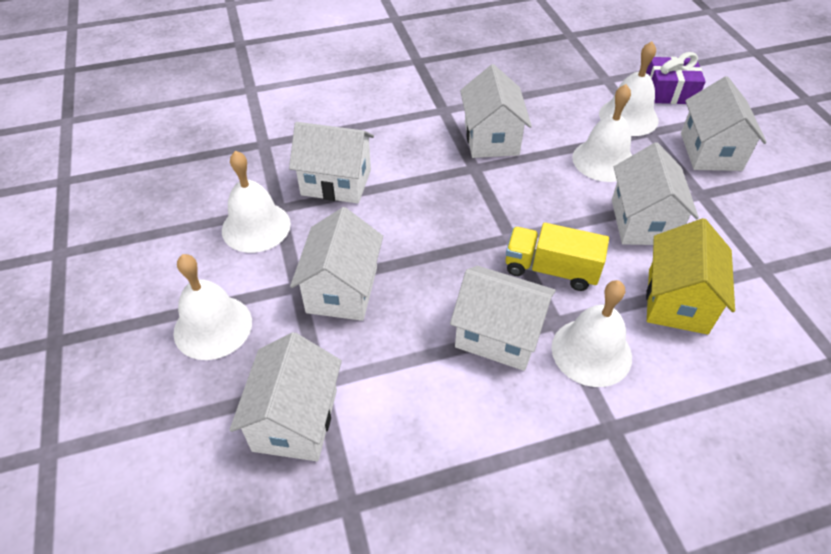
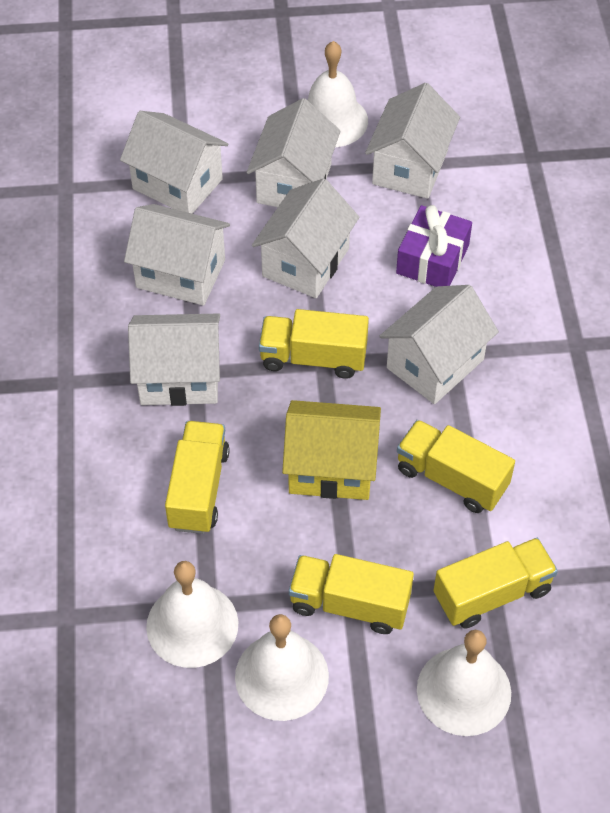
white bell: [173,254,252,360] [222,151,291,253] [551,280,632,387] [572,84,632,182] [599,41,659,136] = 5 -> [146,561,238,668] [235,614,329,721] [308,41,368,147] [417,630,511,736] = 4
yellow truck: [506,223,609,291] = 1 -> [165,421,230,534] [259,309,369,379] [289,554,414,634] [397,420,515,513] [433,538,558,629] = 5

